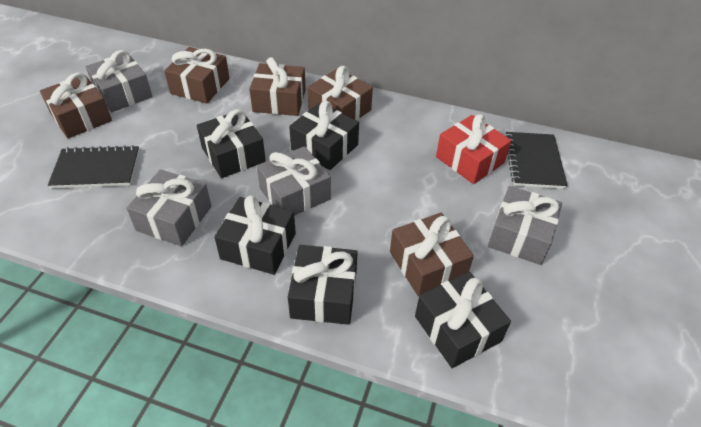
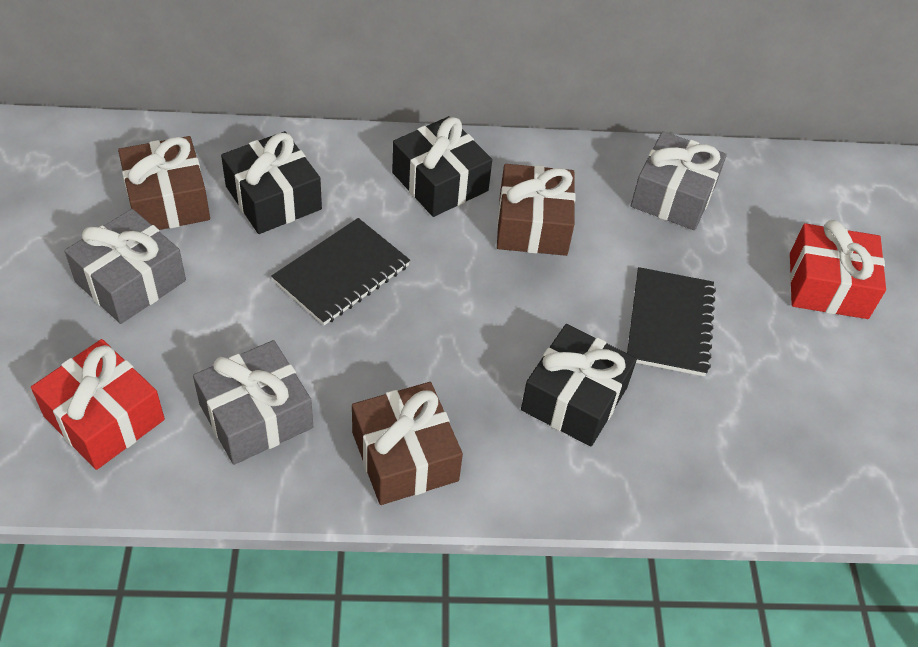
black gift: [197,109,266,178] [214,195,296,275] [288,245,358,325] [289,101,359,170] [415,272,511,368] = 5 -> [221,131,322,234] [392,116,492,217] [521,324,637,447] = 3
brown gift: [40,73,112,138] [164,47,230,104] [249,57,306,116] [308,66,373,121] [390,213,474,297] = 5 -> [118,136,210,230] [352,382,463,505] [497,164,576,256] = 3
grey gift: [86,50,153,112] [126,170,211,246] [257,146,331,216] [488,186,562,265] = 4 -> [64,209,186,324] [193,340,313,465] [631,131,727,230] = 3
red gift: [436,114,511,184] = 1 -> [31,339,165,470] [790,220,886,319] = 2

